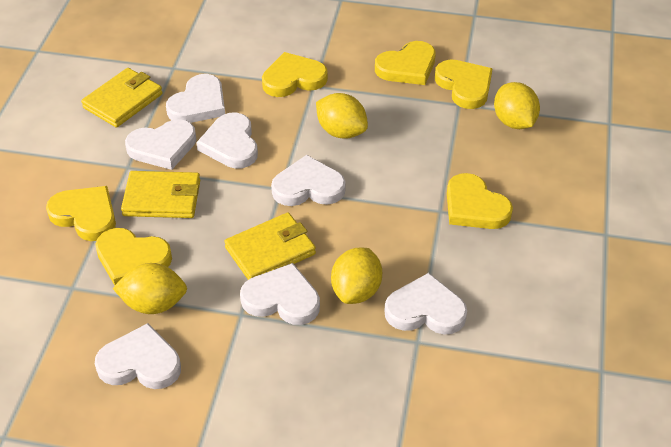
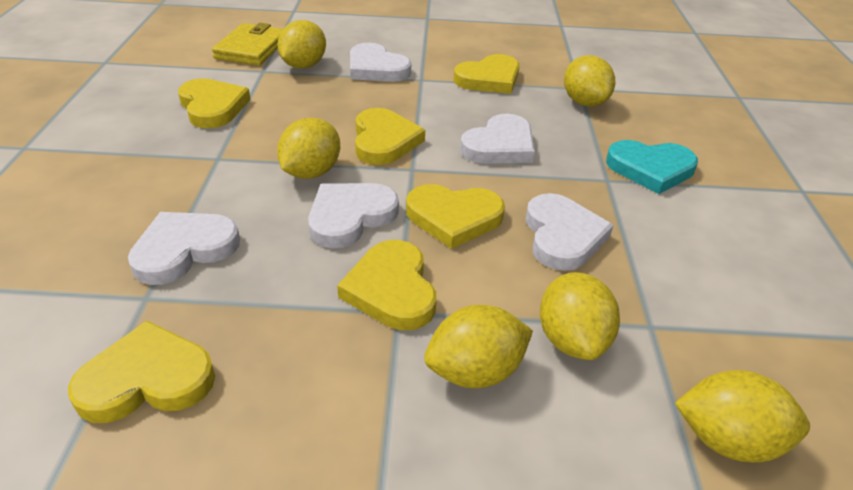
turquoise heart: none = 0 -> [606,140,698,194] = 1
white heart: [95,323,181,389] [125,119,196,170] [166,74,225,123] [196,112,258,169] [240,263,320,325] [271,155,346,206] [384,273,467,335] = 7 -> [128,212,240,285] [308,183,399,248] [350,43,411,82] [460,114,535,164] [525,193,614,271] = 5
yellow lemon: [112,263,187,314] [316,93,368,139] [331,248,382,304] [494,82,540,129] = 4 -> [277,20,326,69] [277,118,340,179] [424,305,533,389] [540,272,620,360] [564,55,615,106] [675,370,810,462] = 6
yellow wallet: [81,68,163,128] [121,171,200,218] [224,212,316,280] = 3 -> [212,23,283,66] = 1

